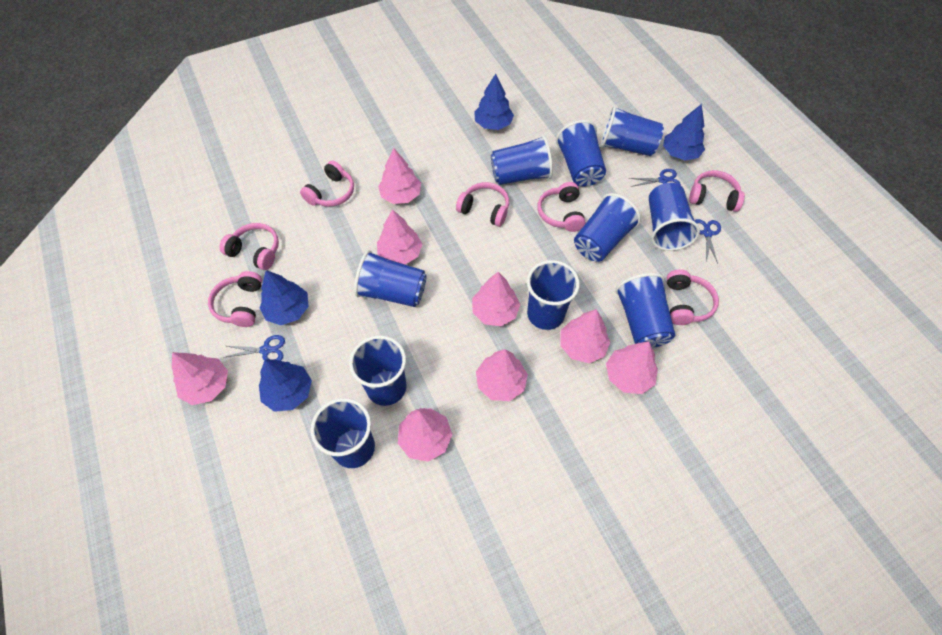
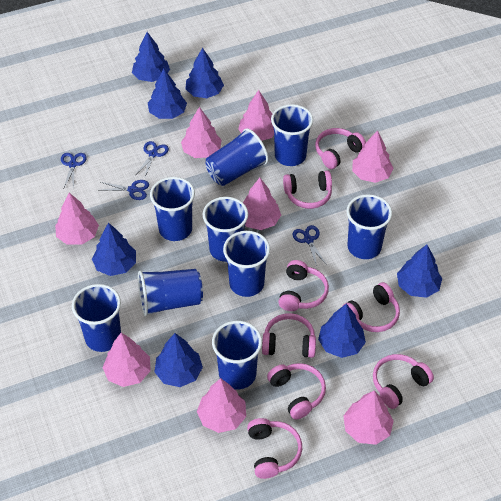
blue cup: [311,398,375,468] [349,335,406,406] [354,250,426,307] [491,135,553,185] [527,260,580,330] [556,120,606,186] [574,193,641,262] [600,106,664,156] [615,273,675,348] [649,183,700,251] = 10 -> [72,284,121,352] [138,269,203,317] [150,177,195,241] [203,197,248,262] [206,128,269,186] [212,321,262,389] [223,231,270,297] [271,104,313,166] [346,194,392,259] = 9
blue scissors: [224,335,285,361] [629,169,681,187] [695,219,721,264] = 3 -> [61,153,87,187] [101,180,149,200] [136,141,169,177] [293,225,327,267] = 4
blue tree: [259,360,312,412] [260,270,309,325] [474,74,514,130] [663,104,705,161] = 4 -> [92,222,136,276] [132,32,170,82] [148,69,187,119] [154,333,203,387] [185,48,224,98] [318,304,366,358] [397,245,442,298] = 7
pink headphones: [208,271,262,327] [219,223,279,270] [300,160,354,207] [456,182,509,227] [538,182,585,232] [667,270,719,325] [689,170,745,212] = 7 -> [247,418,302,479] [262,313,316,358] [267,363,326,420] [278,260,329,311] [283,170,332,209] [315,128,366,169] [343,282,400,332] [373,354,434,409] = 8

